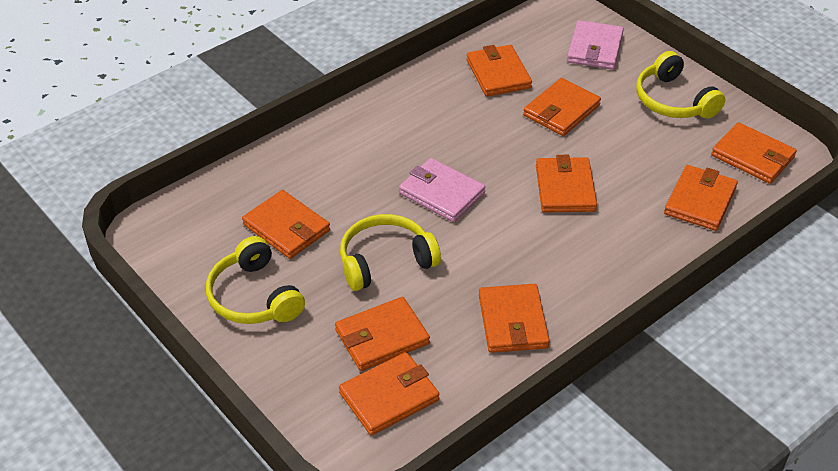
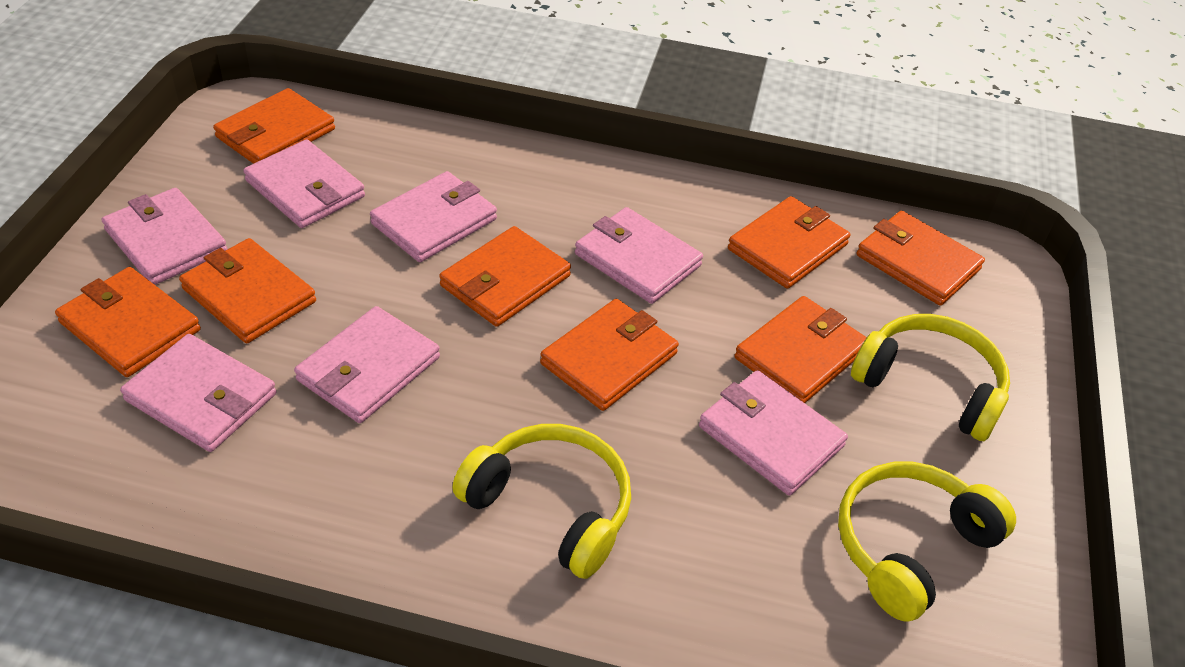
orange wallet: [242,190,330,259] [335,297,430,371] [339,352,439,435] [467,45,532,97] [479,284,550,353] [523,78,601,136] [536,155,597,212] [664,165,738,231] [711,122,797,184] = 9 -> [55,267,201,377] [179,238,316,343] [213,88,335,164] [439,226,571,327] [540,299,679,411] [728,196,851,289] [734,296,867,403] [856,211,985,306] = 8
pink wallet: [399,158,485,222] [567,20,624,69] = 2 -> [102,188,227,285] [120,334,276,452] [243,140,365,228] [294,306,440,423] [370,171,497,262] [575,207,703,304] [699,370,848,496] = 7

